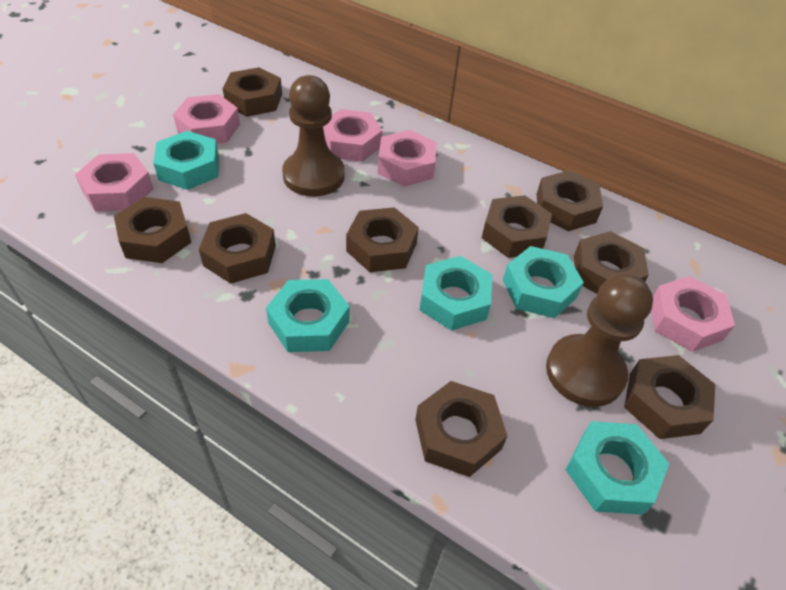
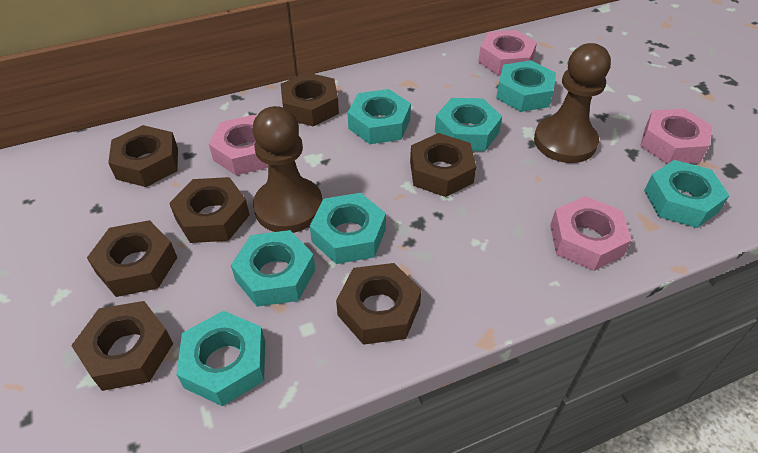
brown nut: [114,197,192,263] [199,213,276,284] [223,67,282,117] [346,207,419,272] [415,381,507,477] [482,195,552,258] [537,170,603,231] [574,231,649,294] [624,355,715,439] = 9 -> [71,301,173,391] [87,220,177,297] [108,125,178,187] [169,177,250,243] [281,72,339,127] [336,263,421,345] [410,133,476,197] = 7
pink nut: [75,153,154,211] [173,94,240,144] [323,109,382,162] [378,130,436,187] [651,276,735,352] = 5 -> [209,115,268,175] [478,30,537,76] [550,196,632,271] [640,108,712,164] = 4
turquoise nut: [153,131,219,190] [266,279,349,352] [419,256,493,331] [503,246,584,318] [566,421,669,515] = 5 -> [176,311,265,406] [231,230,315,307] [310,193,386,264] [348,89,411,144] [435,98,502,151] [496,60,556,112] [644,160,730,228] = 7

